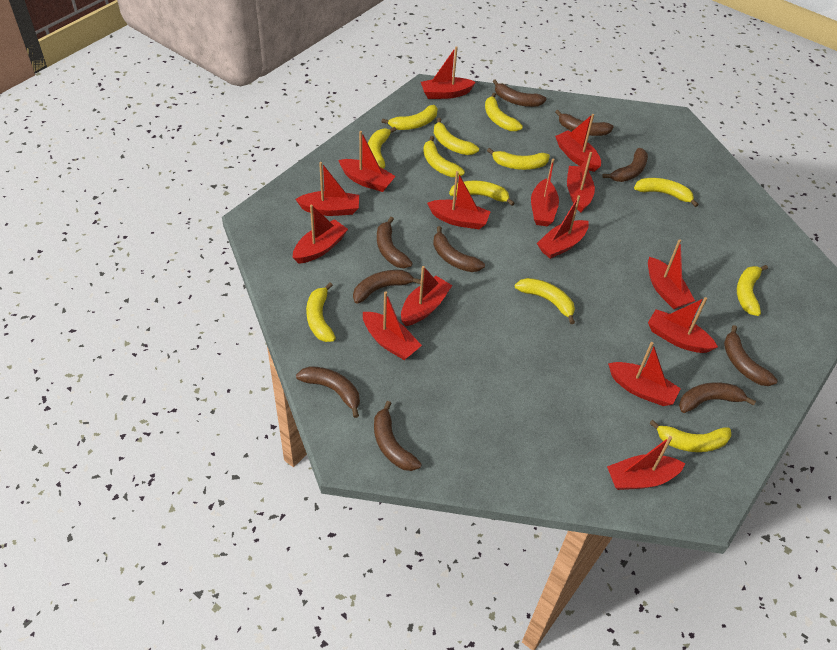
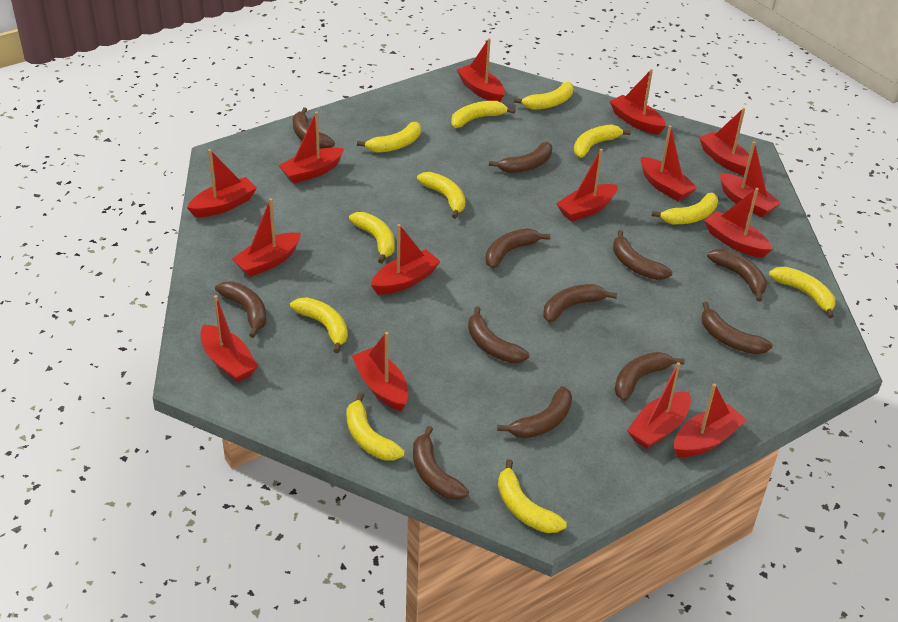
brown banana: [296,366,360,418] [353,270,421,304] [374,401,422,471] [377,217,413,268] [433,226,485,272] [493,79,546,107] [555,110,614,136] [602,148,648,182] [679,382,756,413] [724,325,778,386] = 10 -> [215,281,267,338] [293,107,335,149] [413,426,469,500] [468,306,529,363] [485,228,550,269] [489,142,552,173] [497,386,572,438] [543,284,617,323] [613,230,672,280] [614,352,685,401] [701,302,773,354] [707,249,767,302] = 12
yellow banana: [306,283,336,342] [368,127,397,169] [381,105,438,130] [423,136,465,177] [434,118,479,155] [449,181,515,206] [485,93,523,131] [487,148,550,170] [515,278,575,324] [634,178,699,207] [649,420,731,452] [737,265,768,316] = 12 -> [290,297,348,353] [346,392,405,460] [349,212,395,264] [357,122,421,153] [417,172,465,219] [451,101,516,128] [498,459,567,533] [514,82,573,110] [574,124,631,157] [652,193,718,224] [769,267,836,319] = 11

